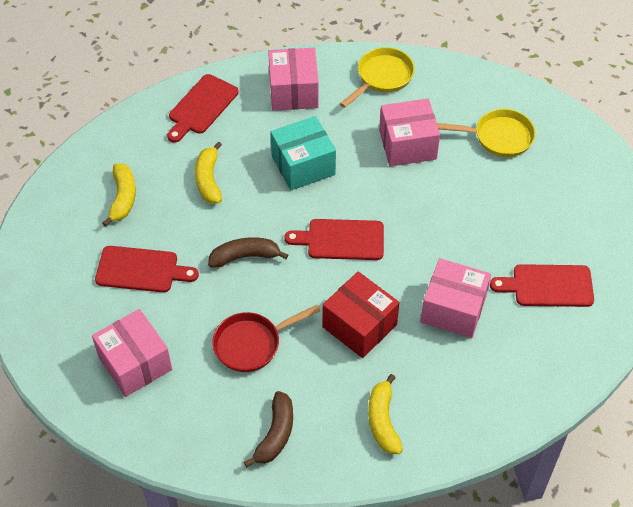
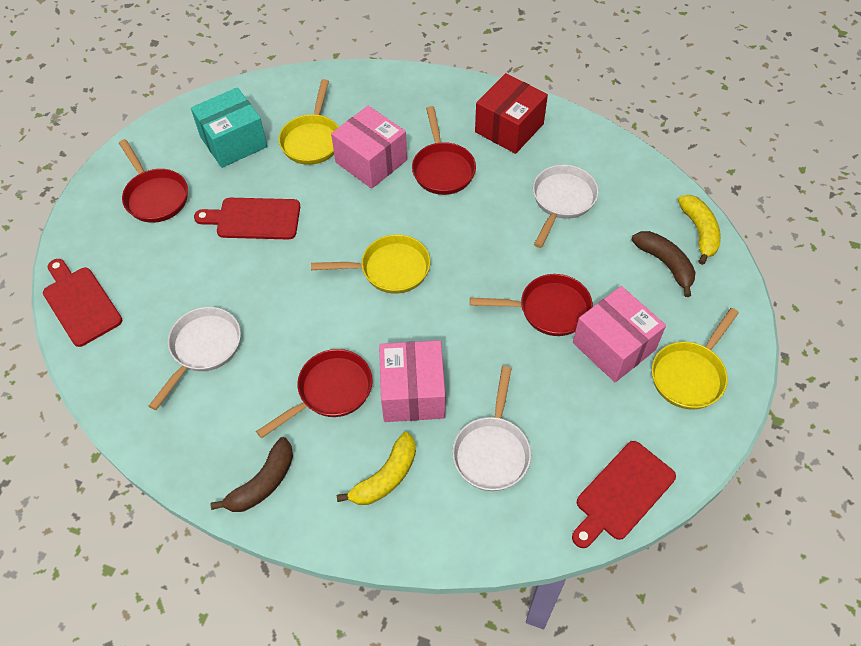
pink box: [92,309,172,397] [268,48,319,111] [379,99,440,166] [421,258,491,338] = 4 -> [331,106,407,189] [379,340,445,422] [573,286,666,382] = 3
red cutting board: [95,246,199,293] [167,74,239,143] [284,219,384,260] [490,264,594,307] = 4 -> [43,259,122,347] [194,198,300,240] [572,441,676,548] = 3
red pan: [212,305,320,372] = 1 -> [119,139,188,223] [256,349,373,439] [412,106,476,195] [470,274,593,336] = 4
white pan: none = 0 -> [149,307,241,410] [452,366,531,491] [533,165,599,248] = 3
yellow banana: [102,163,136,227] [195,142,222,204] [368,374,403,454] = 3 -> [337,432,416,505] [678,195,721,265] = 2
yellow pan: [340,47,415,108] [437,109,536,157] = 2 -> [279,79,339,165] [311,234,430,294] [652,308,739,410] = 3

